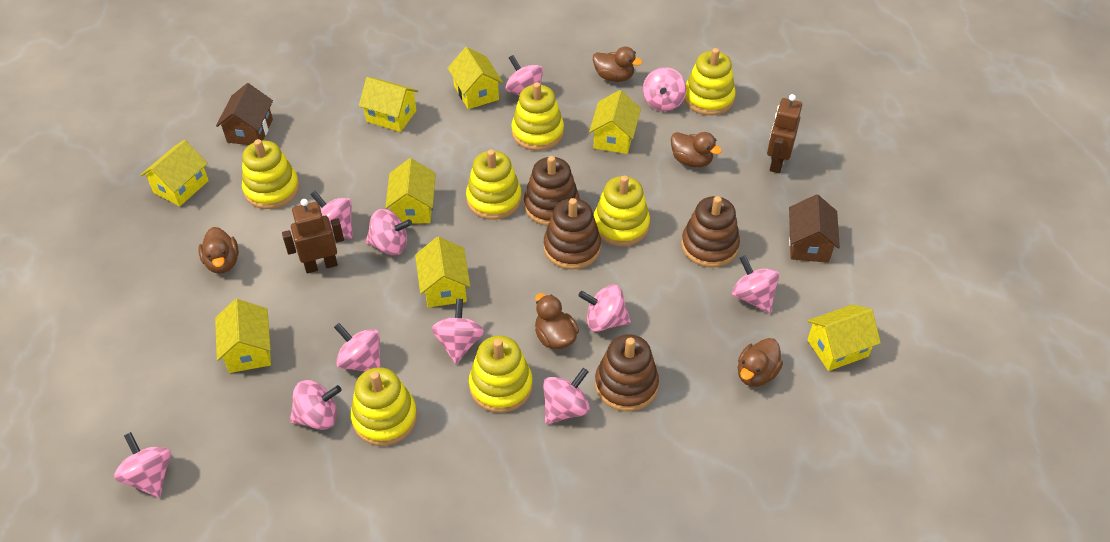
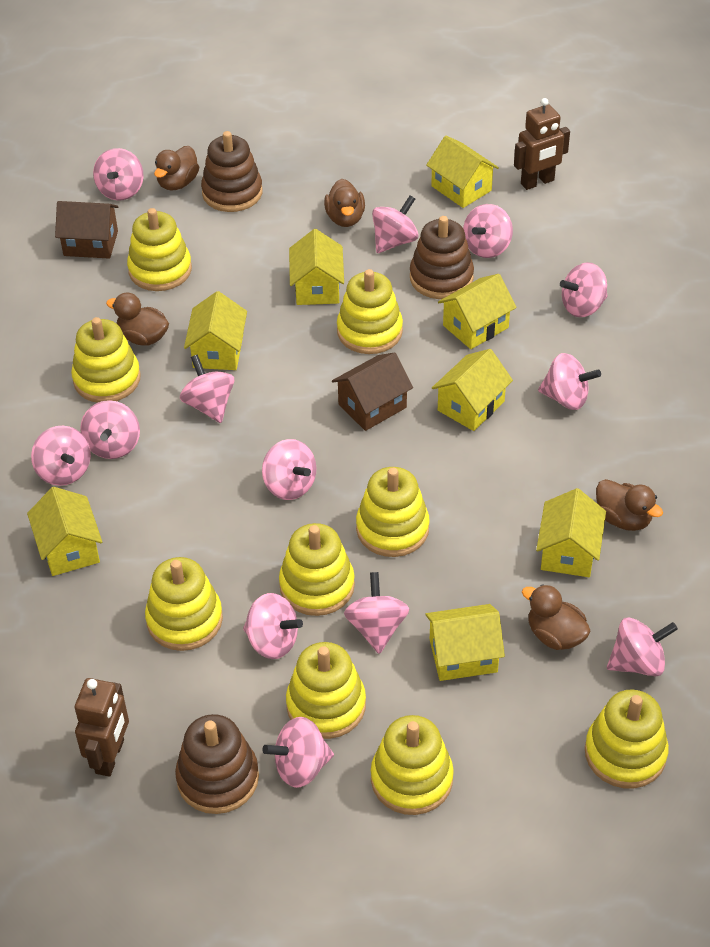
brown stacking toy: [524,156,580,226] [544,198,601,270] [595,334,659,411] [681,196,740,268] = 4 -> [175,714,259,814] [201,131,262,212] [410,216,474,299] = 3
pink spinning top: [114,432,171,498] [290,380,342,430] [310,191,353,239] [334,323,381,372] [366,209,412,255] [431,299,484,364] [505,55,543,96] [543,368,590,424] [578,285,631,332] [643,67,686,111] [732,255,779,313] = 11 -> [31,426,91,486] [80,400,140,459] [93,148,144,200] [180,355,234,423] [243,593,303,659] [262,439,317,500] [262,717,334,788] [344,572,409,654] [372,195,419,253] [463,204,513,258] [538,353,601,410] [560,262,608,317] [607,617,678,676] = 13
yellow stacking toy: [242,139,299,209] [351,367,417,446] [466,150,522,220] [469,336,533,413] [512,82,564,151] [594,176,650,246] [684,48,736,115] = 7 -> [71,317,141,403] [127,208,192,291] [145,557,223,651] [279,523,355,616] [286,642,366,739] [337,269,403,354] [356,467,430,557] [371,715,454,815] [585,689,669,788] = 9

